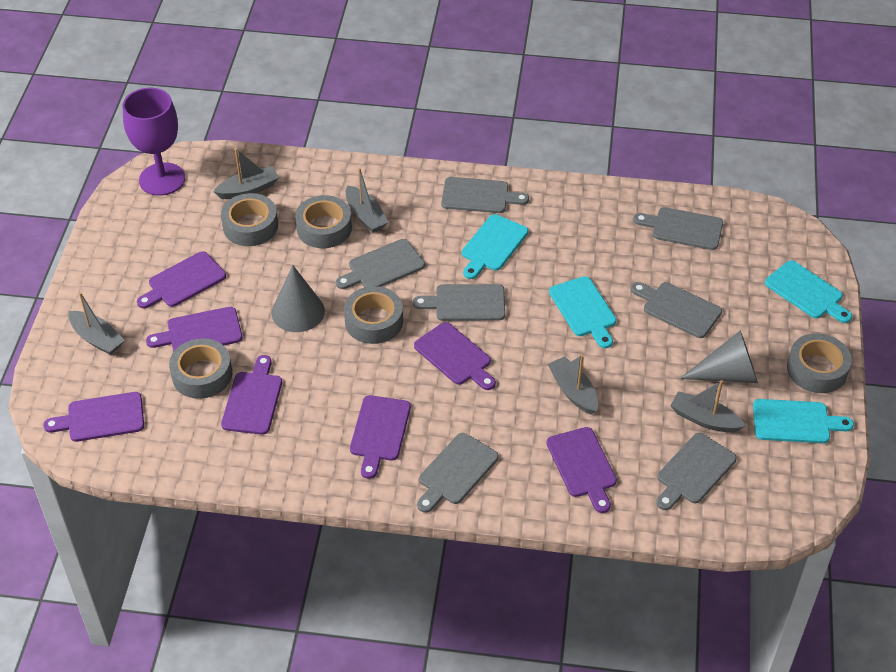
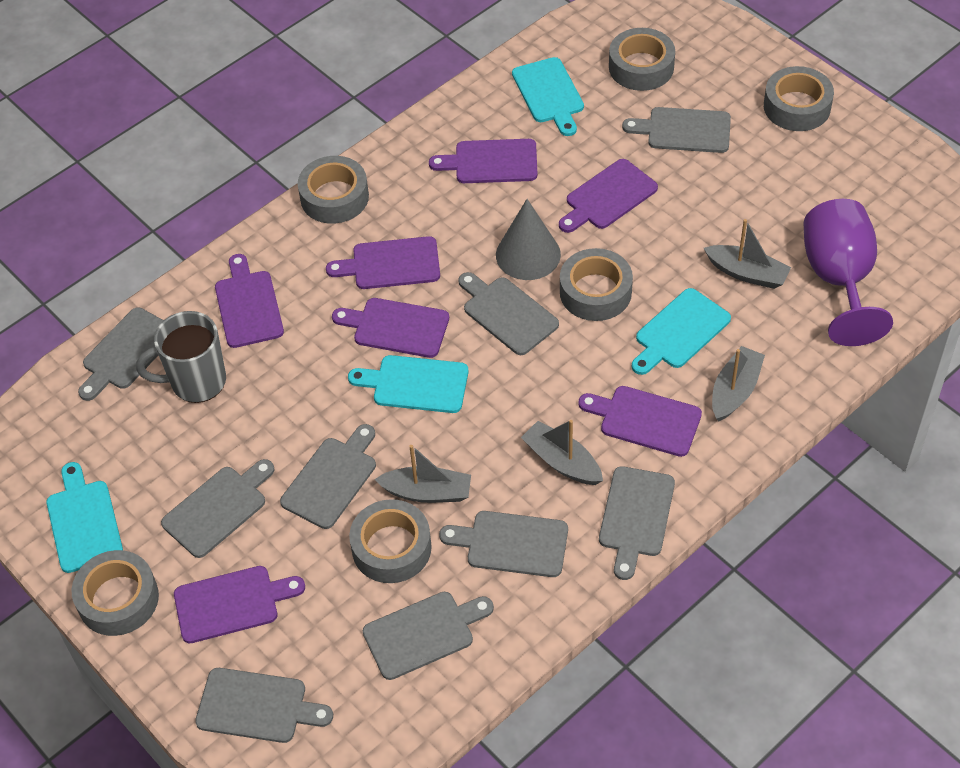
grey boat: [68,292,125,355] [213,148,279,199] [346,168,389,233] [548,355,598,415] [671,380,745,433] = 5 -> [374,445,471,503] [521,420,603,485] [704,219,791,289] [712,346,765,421] = 4
grey cone: [272,265,325,332] [680,330,758,383] = 2 -> [496,199,561,280] = 1
grey cutting board: [336,239,425,289] [413,284,505,321] [417,433,499,513] [441,177,529,213] [631,282,722,338] [633,207,723,250] [656,433,737,510] = 7 -> [78,307,164,401] [161,459,274,558] [195,668,333,743] [280,424,376,529] [363,592,494,680] [439,511,568,577] [458,272,559,355] [599,466,675,580] [622,107,731,153] = 9
grey mug: none = 0 -> [136,311,226,403] = 1
grey tape: [169,338,232,399] [221,193,278,246] [295,195,352,248] [344,286,403,344] [787,333,852,393] = 5 -> [72,550,159,636] [298,156,369,224] [349,499,432,583] [560,248,633,321] [609,28,675,91] [764,66,834,131] = 6

